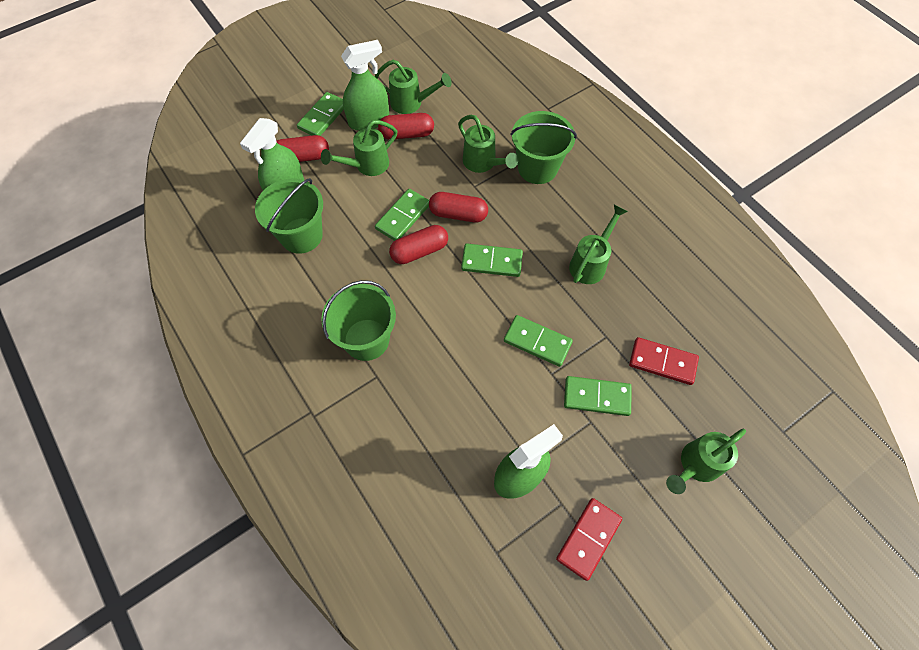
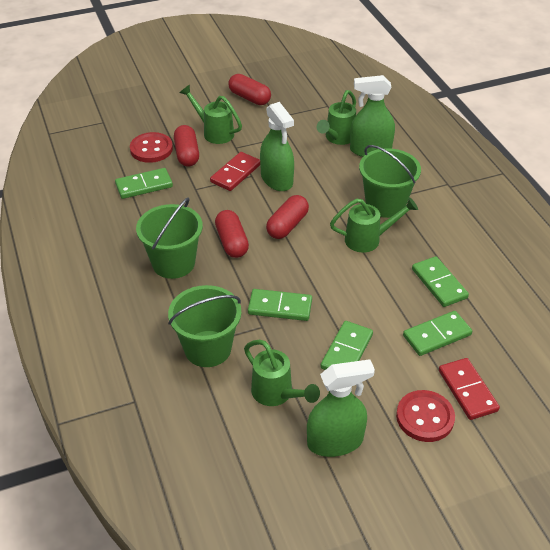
green watering can: [321,120,398,176] [374,59,452,114] [458,115,518,173] [569,205,628,284] [666,429,746,494] = 5 -> [180,85,242,144] [244,340,320,406] [317,90,356,145] [330,197,418,252] = 4
red button: none = 0 -> [130,132,173,163] [396,390,455,442] = 2

